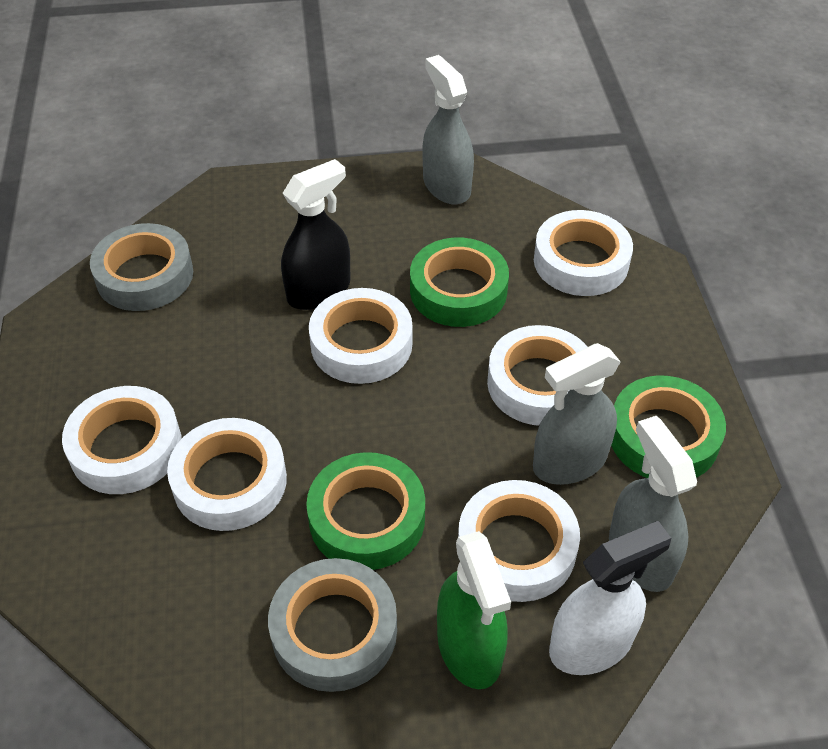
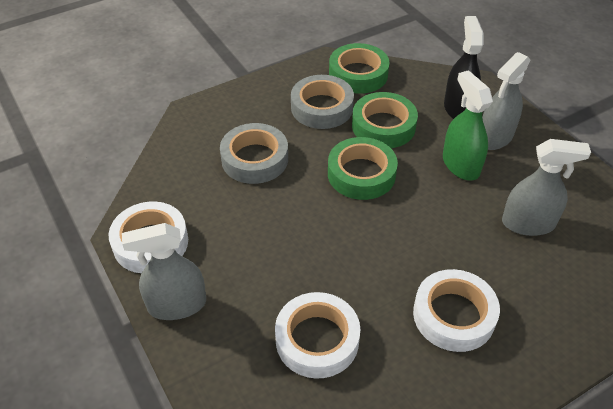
white spray bottle: [549,521,671,675] = 1 -> none = 0
white tape: [62,386,182,494] [167,418,287,531] [309,288,413,384] [458,480,580,602] [487,325,587,426] [534,210,633,296] = 6 -> [109,201,188,273] [275,292,361,379] [413,269,500,352] = 3

